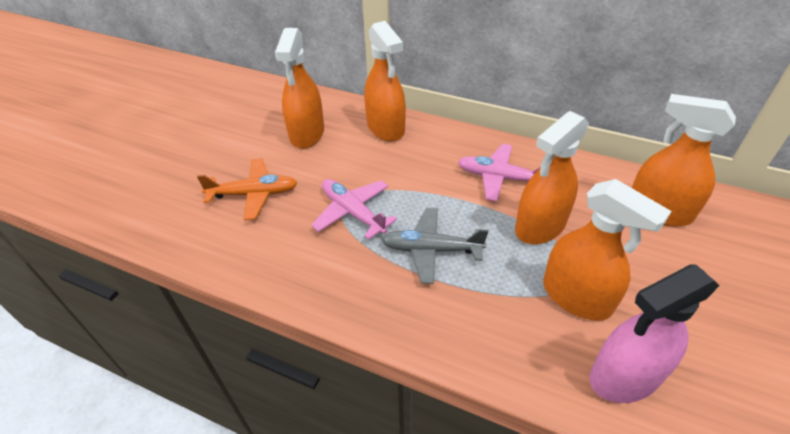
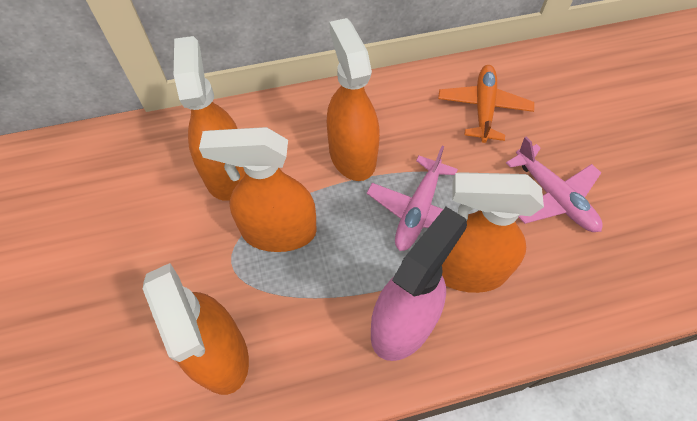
grey plane: [381,208,488,284] = 1 -> none = 0

